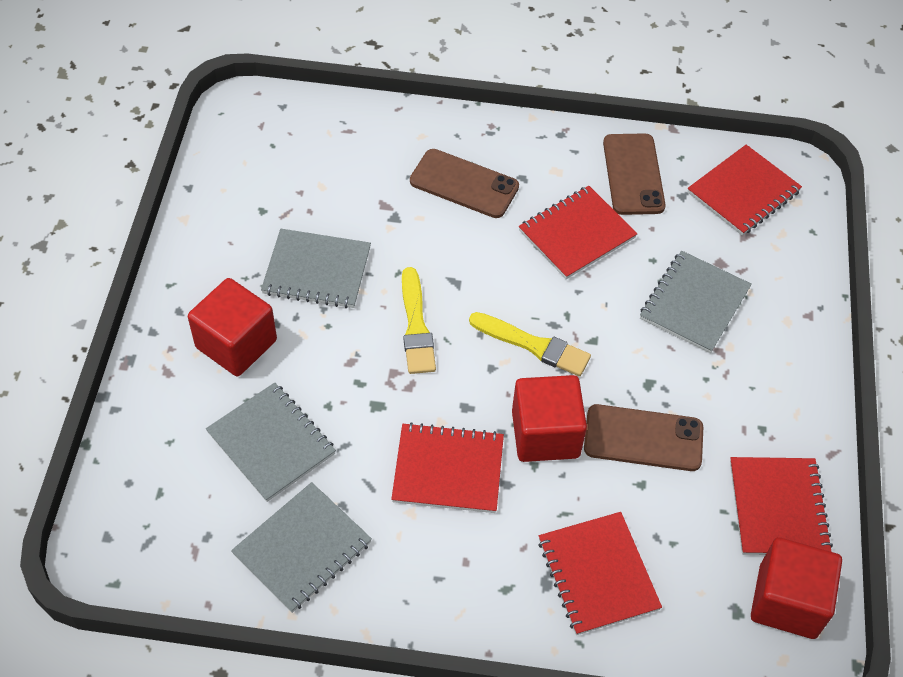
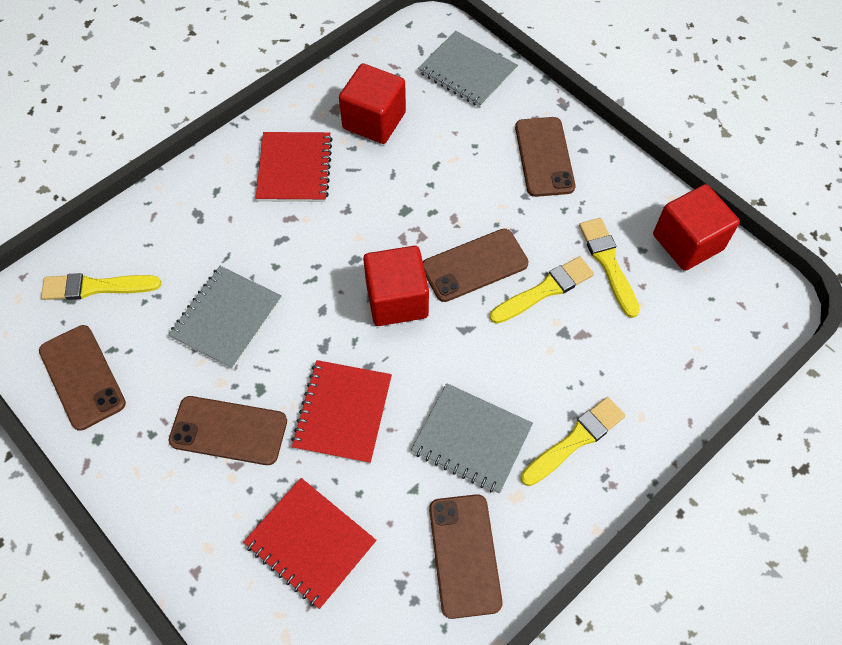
brown phone: [410,149,519,218] [584,404,703,471] [603,133,666,215] = 3 -> [39,325,126,431] [169,396,287,465] [423,229,529,302] [429,494,503,619] [515,117,575,197] = 5
grey notebook: [206,382,336,502] [231,482,372,613] [261,229,371,308] [640,250,752,353] = 4 -> [168,266,282,369] [411,383,533,494] [418,31,518,108] = 3
red notebook: [391,422,504,513] [519,186,638,279] [538,512,662,635] [687,145,802,236] [730,457,833,555] = 5 -> [243,478,377,609] [256,132,333,202] [291,360,392,464] = 3
yellow brush: [402,267,436,374] [469,312,591,376] = 2 -> [41,273,161,300] [490,256,594,324] [521,397,625,486] [579,218,640,318] = 4

